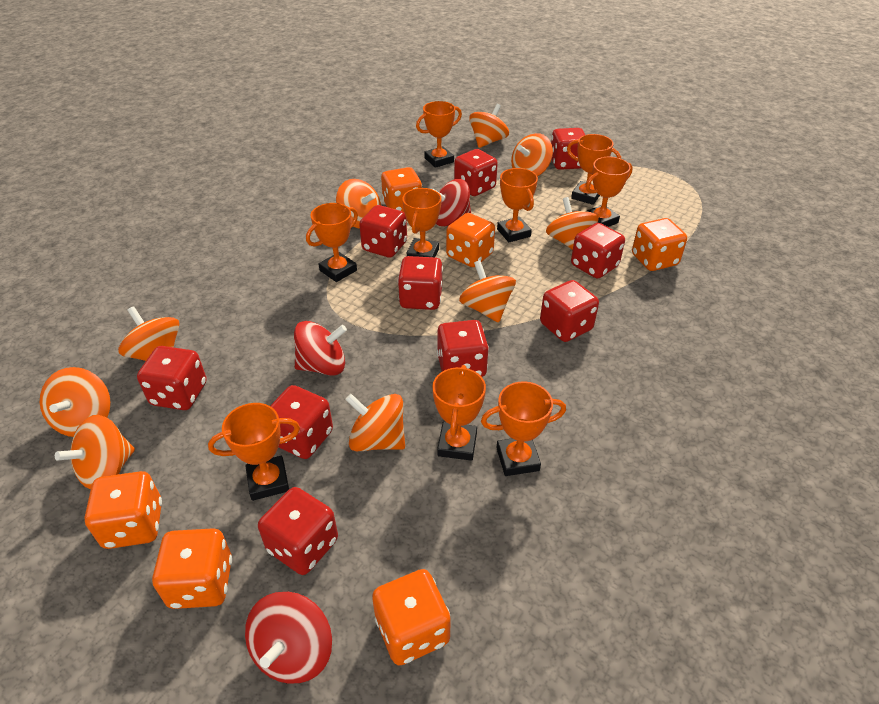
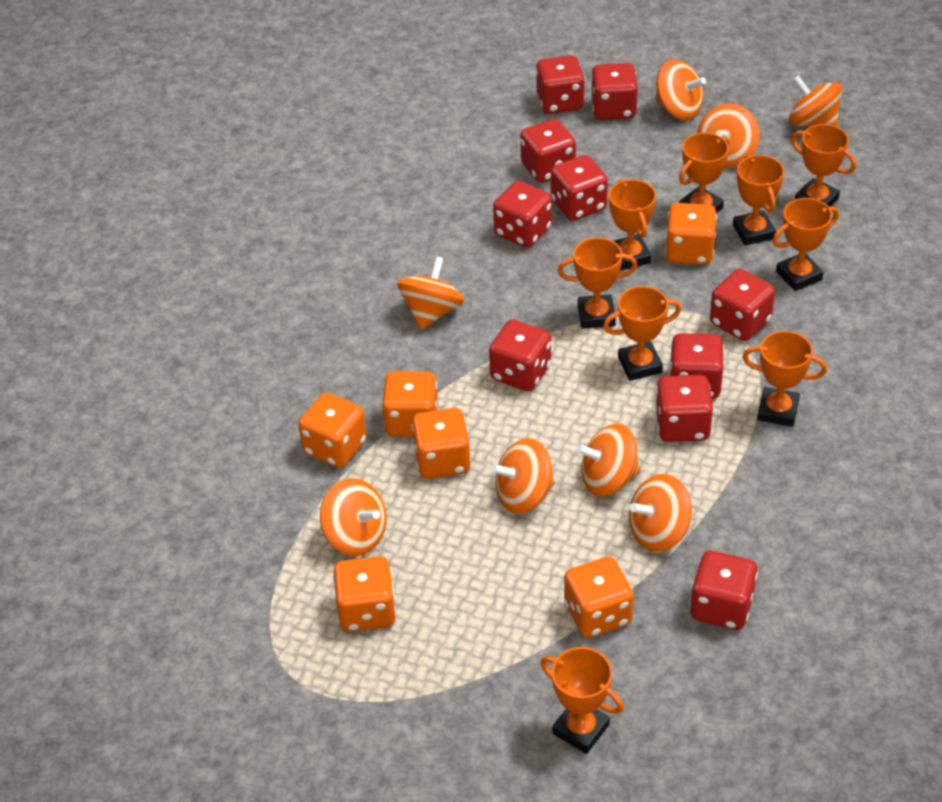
orange spinning top: [40,367,111,437] [55,415,135,489] [118,306,179,361] [336,179,381,229] [345,394,405,451] [459,260,516,323] [469,104,509,148] [511,133,553,177] [546,197,599,250] = 9 -> [320,478,387,556] [397,256,464,330] [491,438,555,514] [576,424,640,497] [629,474,692,552] [655,59,706,120] [697,104,759,168] [789,75,842,127] = 8
red spinning top: [245,592,332,683] [294,321,347,376] [431,179,471,226] = 3 -> none = 0

